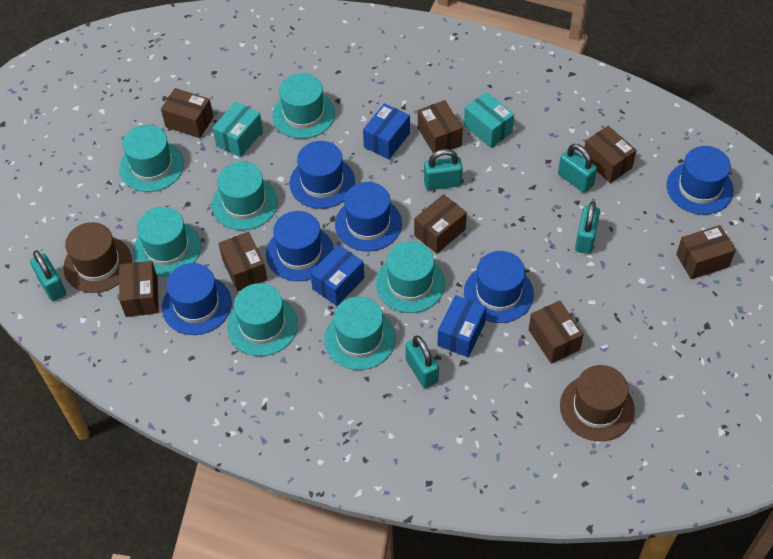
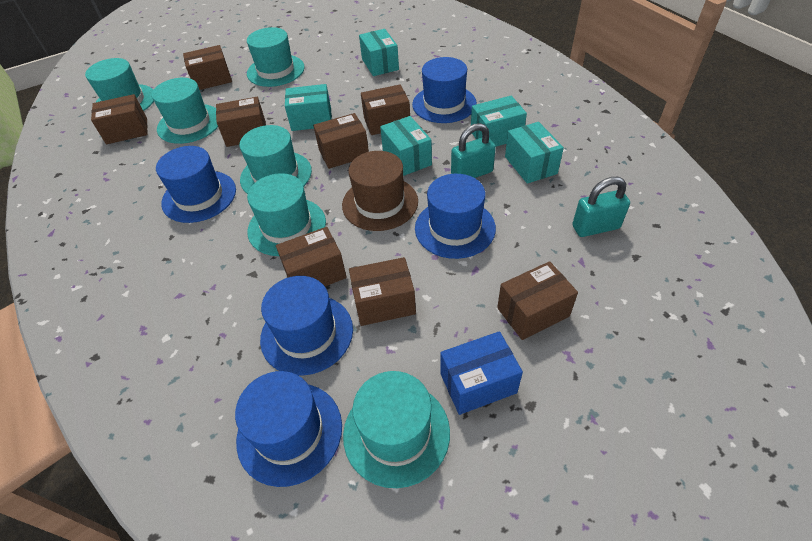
blue box: [310,245,364,306] [363,103,410,159] [438,295,486,357] = 3 -> [440,331,523,415] = 1
blue hat: [162,263,232,335] [266,211,334,281] [290,141,355,209] [335,182,402,252] [464,251,534,323] [667,146,734,215] = 6 -> [156,146,236,223] [235,371,342,487] [260,276,353,376] [412,57,477,123] [415,174,496,259] = 5
brown hat: [63,222,132,293] [560,365,635,441] = 2 -> [342,151,418,231] = 1
turquoise box: [212,102,263,158] [464,92,514,148] = 2 -> [285,84,332,131] [359,29,399,76] [380,116,432,176] [471,96,527,147] [505,122,564,184] = 5
turquoise hat: [119,125,184,192] [133,207,201,277] [212,162,278,230] [227,283,298,356] [272,73,335,139] [324,296,396,370] [376,241,445,313] = 7 -> [85,58,154,111] [152,78,218,144] [239,125,312,194] [247,27,305,87] [247,173,326,256] [343,371,450,488] = 6
turquoise padlock: [30,250,66,301] [405,336,439,388] [424,149,463,190] [558,144,597,193] [575,201,600,254] = 5 -> [451,123,496,178] [572,177,630,237] = 2

